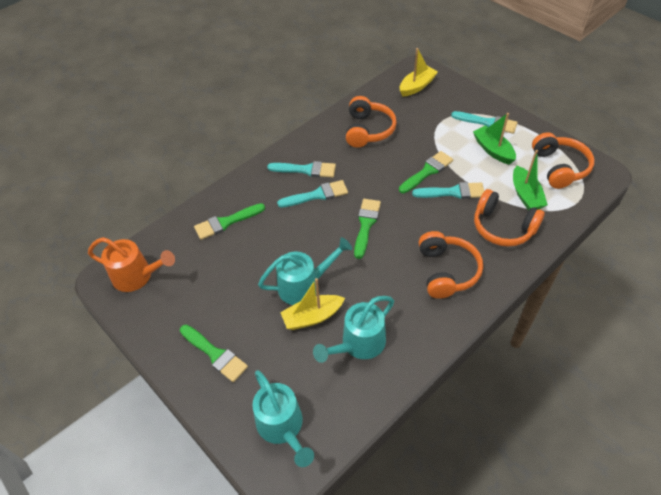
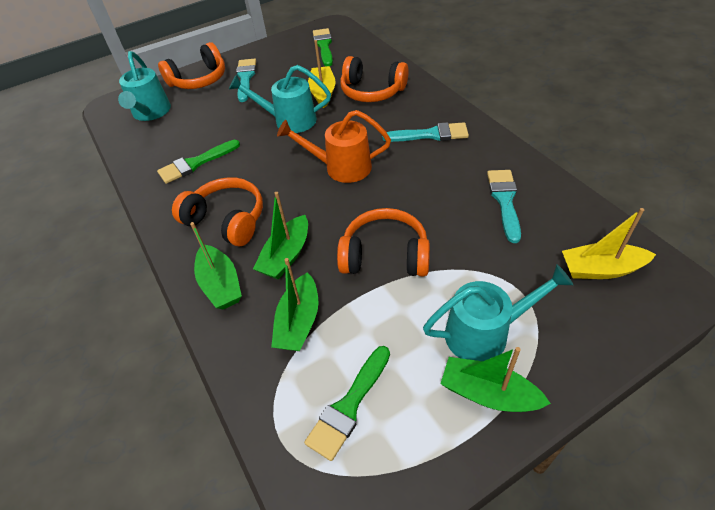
green boat: [473,113,516,165] [513,150,548,211] = 2 -> [190,222,242,309] [253,192,308,280] [271,258,319,351] [440,347,551,412] = 4
green brush: [180,325,248,382] [194,203,265,240] [354,199,381,259] [399,151,453,193] = 4 -> [157,140,240,184] [304,346,390,461] [313,28,333,66] = 3
turquoise brush: [267,161,336,177] [277,180,348,207] [412,182,484,199] [451,111,517,134] = 4 -> [236,59,256,102] [382,122,469,142] [487,170,521,243] = 3

